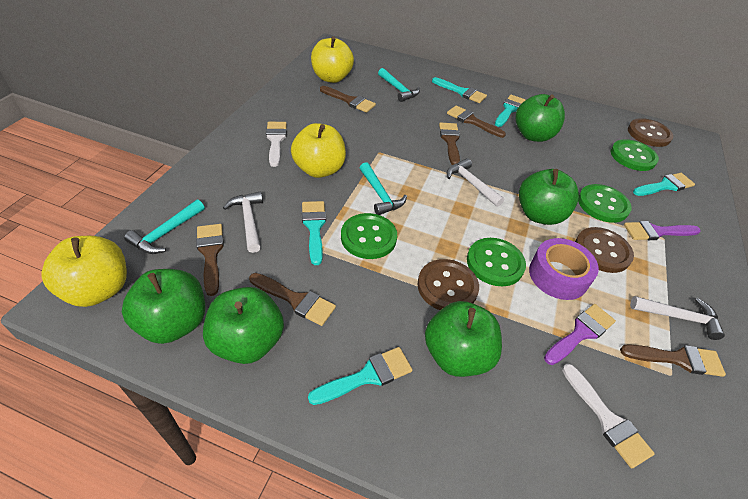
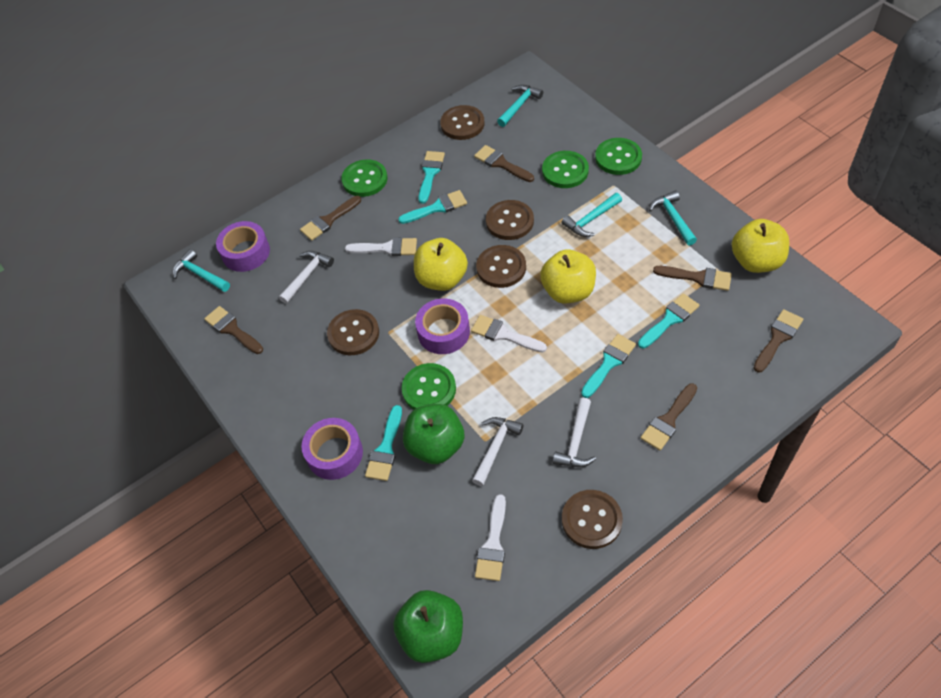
brown button: [417,259,479,310] [575,227,634,273] [628,118,673,147] = 3 -> [327,309,379,355] [440,105,484,140] [476,245,526,288] [486,200,534,240] [562,490,623,549] = 5
green apple: [122,269,205,344] [203,287,284,364] [425,301,502,377] [516,94,565,142] [519,169,579,225] = 5 -> [393,590,463,663] [403,404,464,464] = 2
purple brush: [544,304,616,365] [624,221,701,240] = 2 -> none = 0
purple tape: [529,238,599,300] = 1 -> [216,221,270,272] [302,418,363,480] [415,298,470,354] = 3
turquoise hammer: [124,200,205,254] [360,162,407,215] [378,68,420,102] = 3 -> [173,249,230,292] [497,85,543,127] [561,193,622,237] [649,190,697,246] = 4
white brush: [266,122,287,167] [562,364,655,469] = 2 -> [345,237,417,256] [471,315,547,353] [475,494,506,581] = 3

